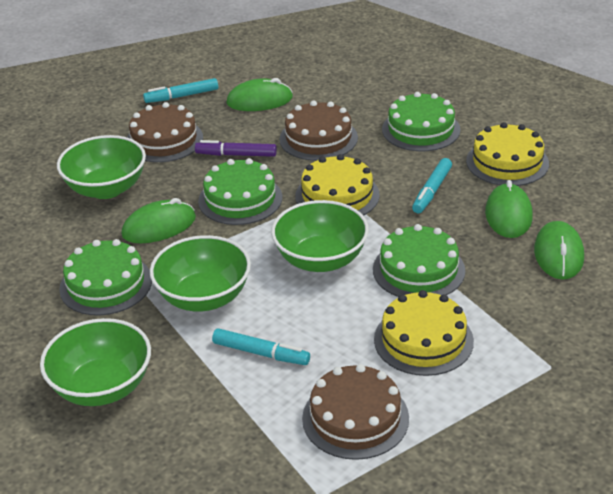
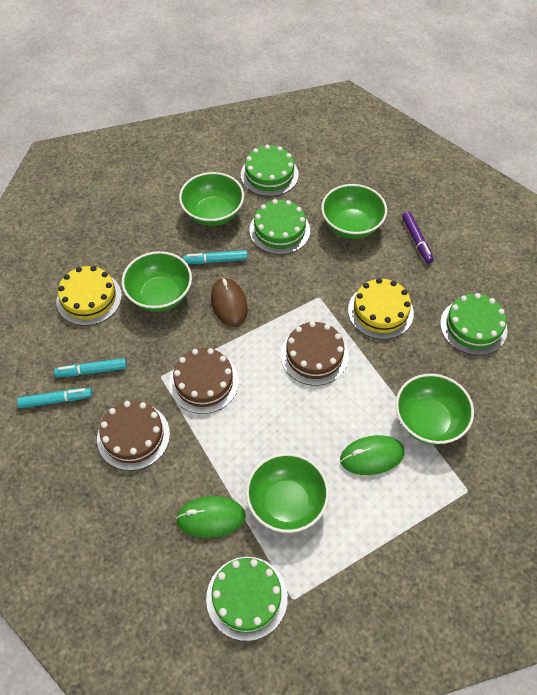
brown mouse: none = 0 -> [211,278,248,327] = 1
green bowl: [40,318,151,406] [57,135,146,199] [150,235,251,312] [271,200,369,272] = 4 -> [122,251,192,312] [179,172,244,226] [246,453,329,533] [321,184,387,239] [395,374,474,445] = 5
green mouse: [121,198,196,243] [226,78,293,111] [485,180,533,238] [534,221,584,280] = 4 -> [176,496,246,538] [340,435,405,475] = 2
yellow cake: [295,154,380,216] [374,290,474,376] [466,122,549,186] = 3 -> [56,266,122,326] [348,278,414,339] = 2

